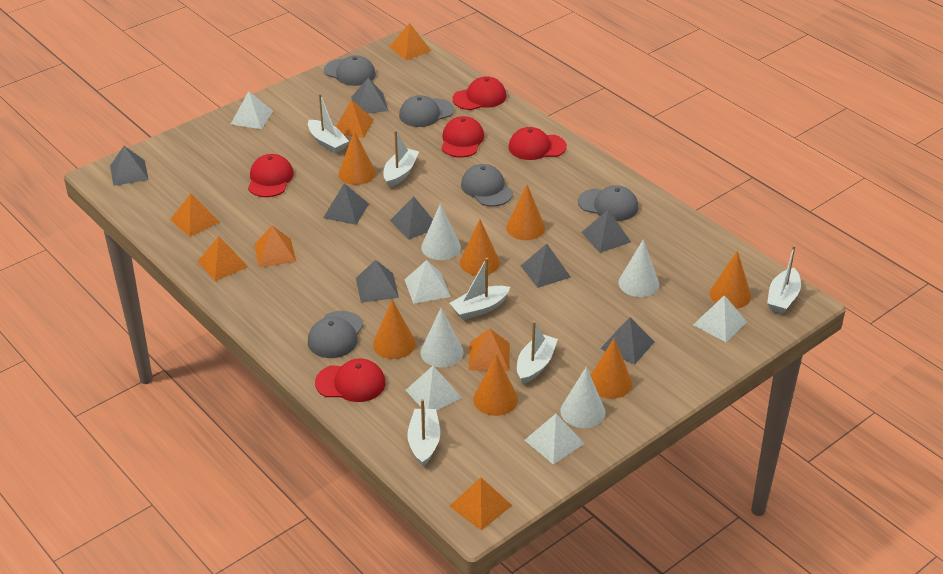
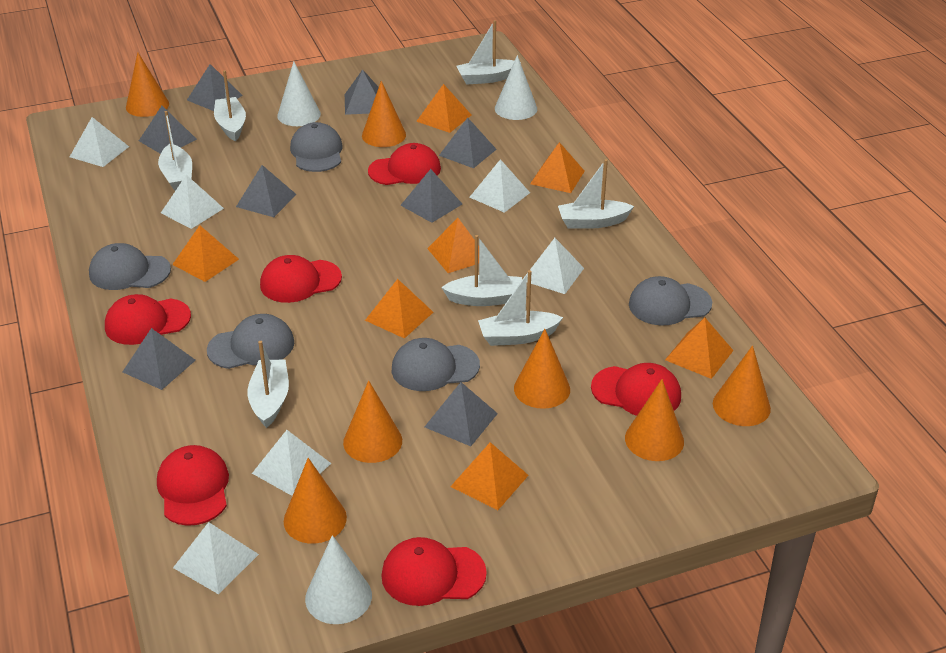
red cap: [248,154,294,197] [315,358,386,402] [441,116,484,157] [453,76,507,110] [508,127,567,160] = 5 -> [105,294,191,345] [157,445,229,526] [260,255,342,303] [368,143,441,185] [381,537,487,606] [591,363,681,416] = 6
white boat: [308,94,349,154] [383,130,419,188] [407,399,440,466] [450,258,510,320] [517,321,558,384] [767,245,801,314] = 6 -> [158,111,192,191] [214,70,246,141] [247,341,289,428] [441,235,522,306] [456,20,521,85] [478,270,563,346] [558,159,634,229] = 7
white cone: [420,308,464,367] [421,204,461,260] [560,367,605,428] [618,239,659,297] = 4 -> [277,61,321,126] [305,535,372,624] [495,55,537,120] = 3
white pyramid: [231,91,273,129] [404,260,451,304] [406,366,462,411] [525,414,584,464] [693,295,747,342] = 5 -> [70,117,129,167] [161,175,224,229] [173,522,259,594] [252,430,331,496] [469,159,530,213] [522,238,584,294] = 6

